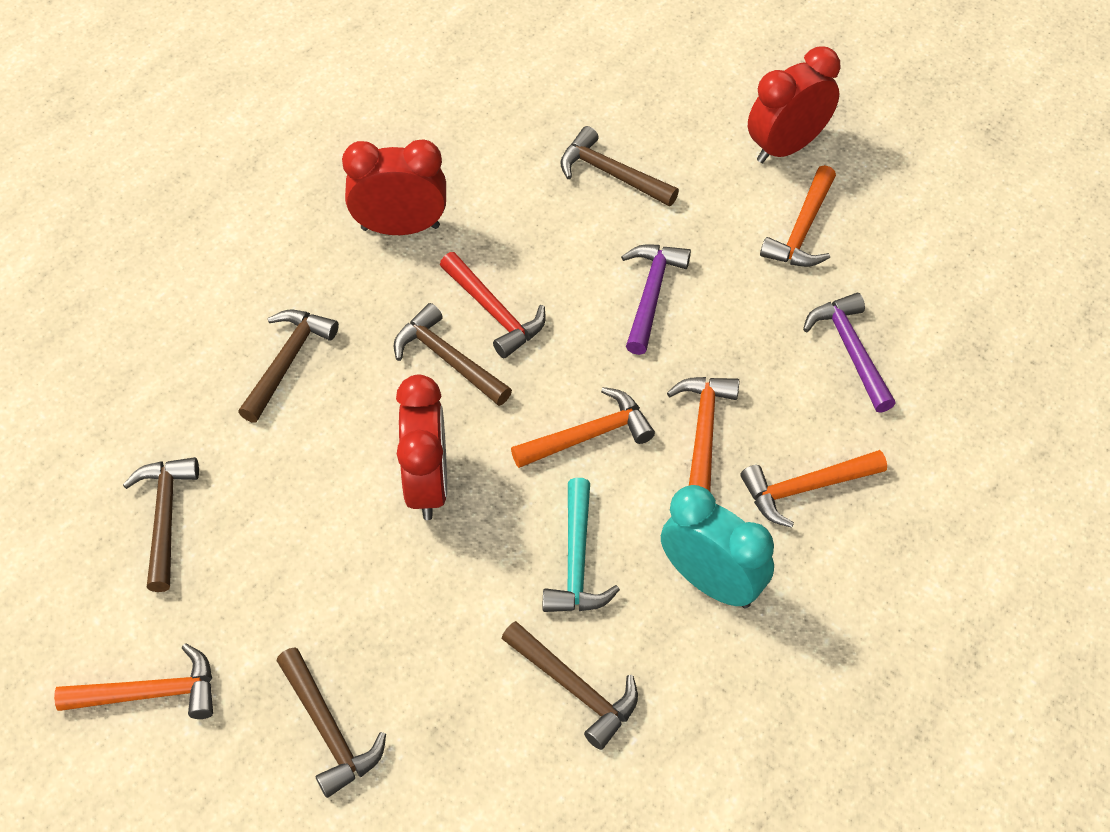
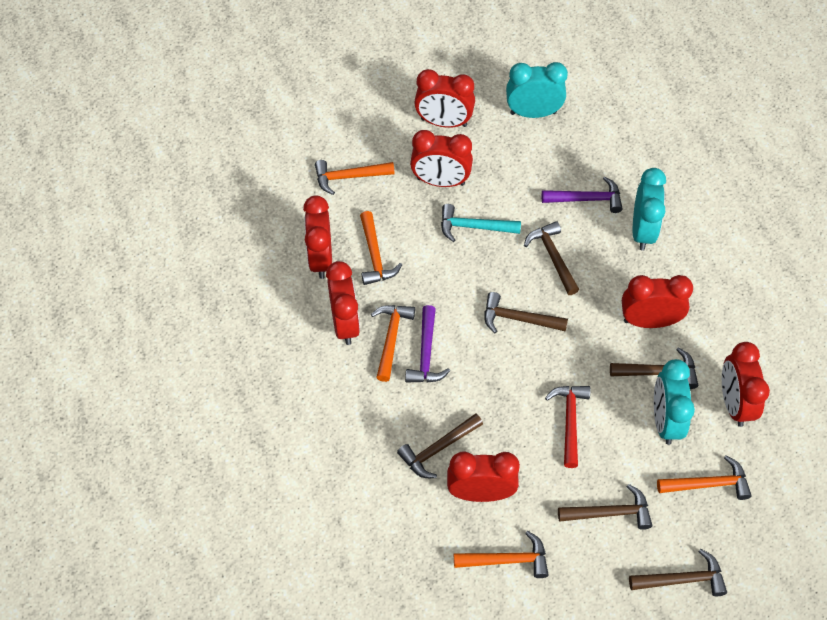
red clock: [342,139,446,235] [396,375,447,520] [748,47,840,163] = 3 -> [303,195,332,279] [326,261,360,345] [410,130,473,187] [414,69,475,128] [447,452,520,502] [622,275,693,328] [722,342,770,427] = 7
turquoise clock: [661,485,774,608] = 1 -> [506,62,568,118] [633,168,666,251] [654,359,695,445] = 3

